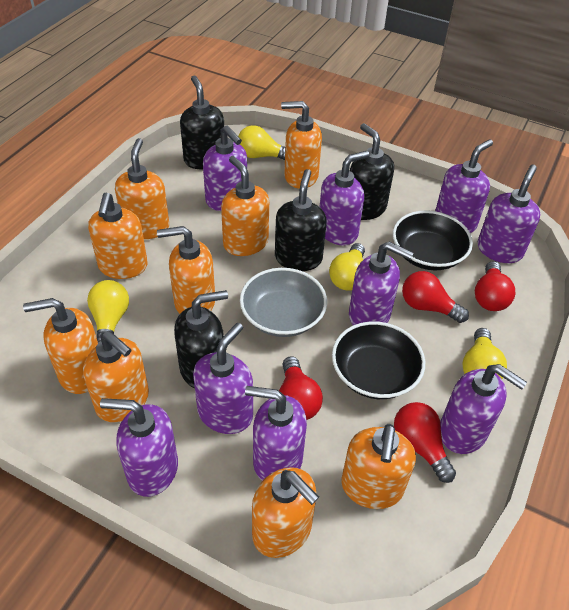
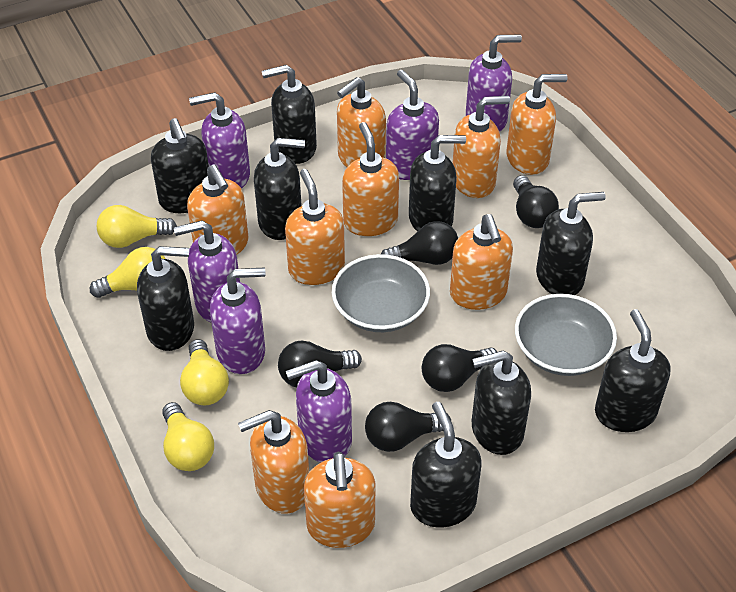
black bowl: [332,321,425,399] [393,210,473,270] = 2 -> none = 0
black light bulb: none = 0 -> [278,340,362,387] [365,402,451,452] [381,221,458,265] [422,344,497,392] [513,175,559,228] = 5
black soap dispenser: [174,290,228,389] [180,75,224,169] [275,169,327,271] [350,123,394,220] = 4 -> [137,246,194,351] [151,118,209,213] [254,138,305,240] [262,65,317,164] [409,135,466,232] [410,402,482,528] [472,350,531,455] [536,192,606,295] [595,309,671,432] = 9
grey bowl: [240,268,327,337] = 1 -> [332,254,430,332] [515,294,617,376] = 2
purple soap dispenser: [100,398,178,497] [193,323,253,434] [203,125,247,211] [245,386,307,481] [320,151,369,246] [349,242,414,325] [435,139,493,233] [440,364,527,454] [478,165,540,263] = 9 -> [174,220,240,322] [189,92,250,189] [210,267,265,374] [286,360,352,463] [386,70,439,180] [466,35,522,132] = 6
red light bulb: [279,356,323,420] [394,402,456,483] [402,271,469,323] [475,261,515,311] = 4 -> none = 0

